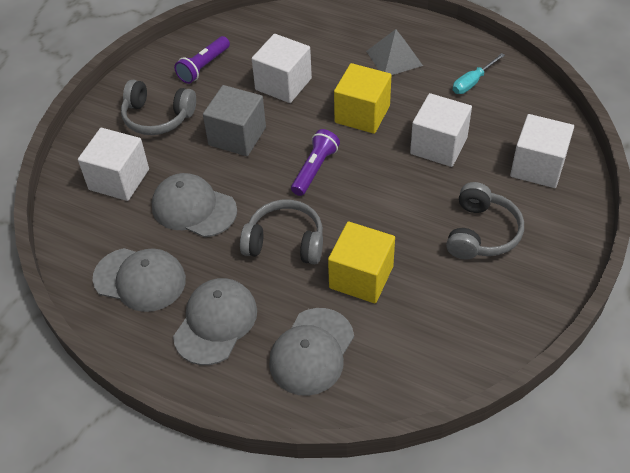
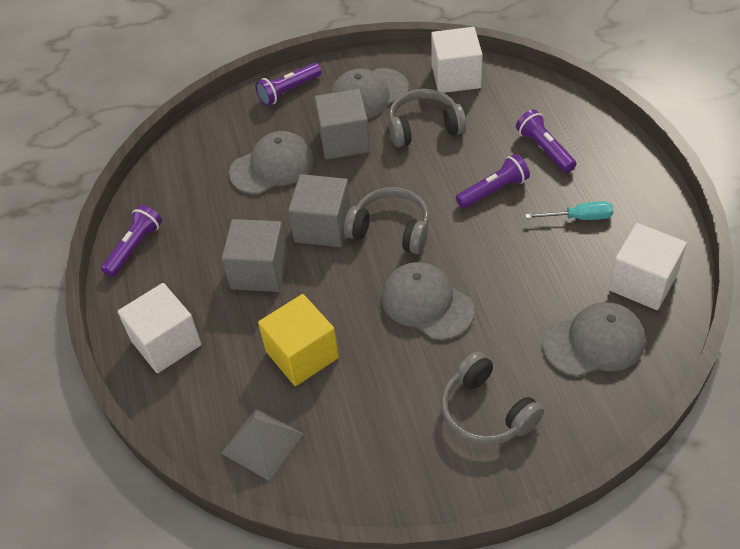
grey cube: [203,85,266,156] = 1 -> [222,219,288,292] [288,174,351,247] [314,89,370,159] = 3
purple flashlight: [174,36,230,84] [291,129,340,196] = 2 -> [101,205,162,277] [255,63,322,106] [456,154,530,208] [516,109,577,173] = 4
white cube: [78,128,149,201] [252,34,312,103] [410,93,472,167] [510,114,574,188] = 4 -> [118,283,202,373] [431,27,483,93] [609,223,687,310] = 3
yellow cube: [328,221,395,303] [334,63,391,134] = 2 -> [258,294,339,386] = 1

